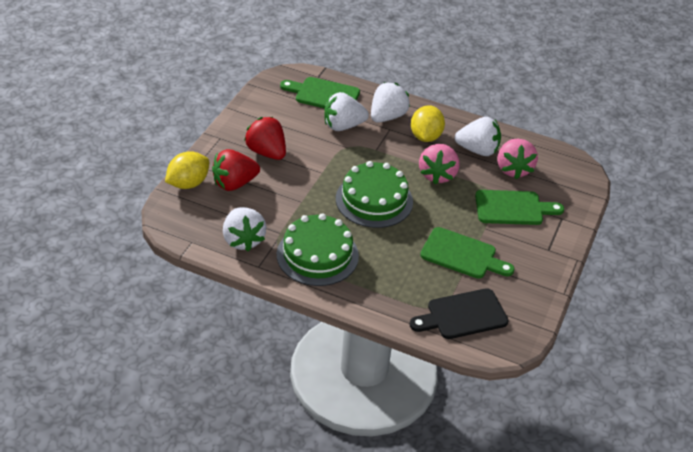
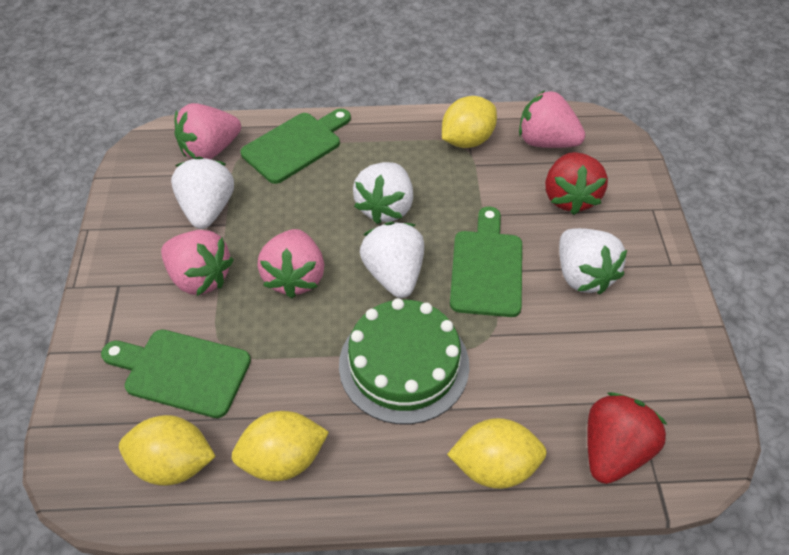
black cutting board: [409,288,509,339] = 1 -> none = 0
green cake: [276,213,359,286] [336,161,413,228] = 2 -> [339,298,469,424] = 1
pink strawberry: [419,144,460,184] [497,139,538,179] = 2 -> [161,230,234,296] [174,103,241,159] [257,229,325,298] [519,90,585,148] = 4
yellow lemon: [165,151,209,189] [411,105,445,142] = 2 -> [119,415,216,486] [231,411,329,481] [442,96,497,148] [447,418,547,489] = 4

